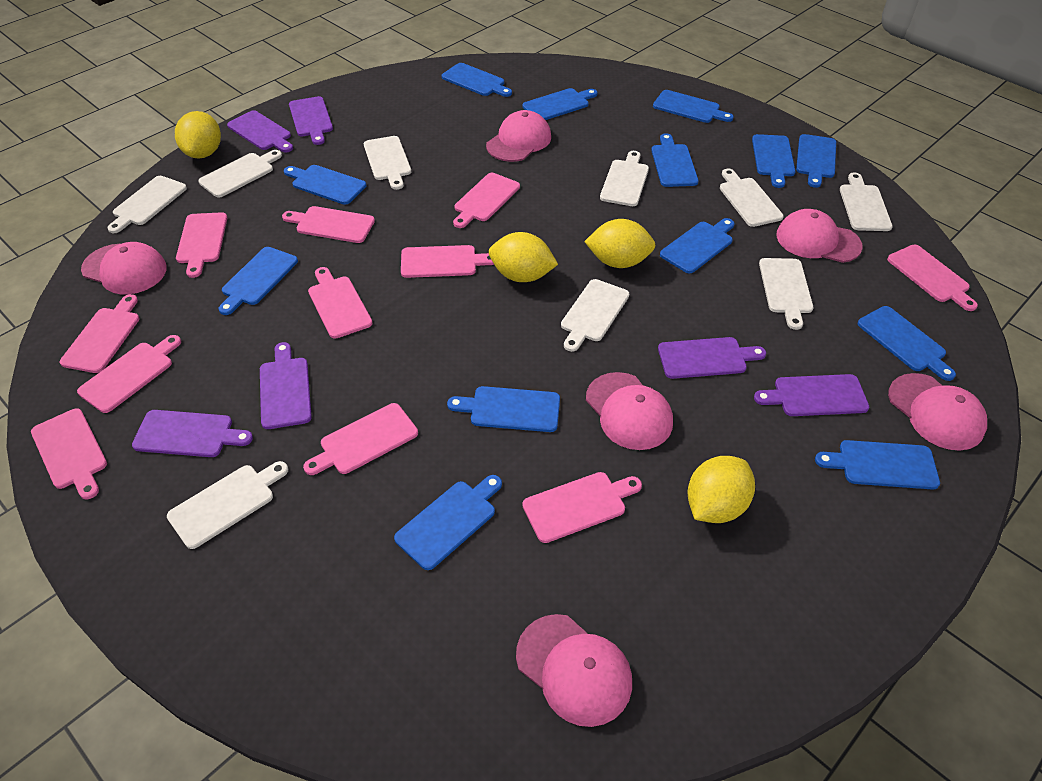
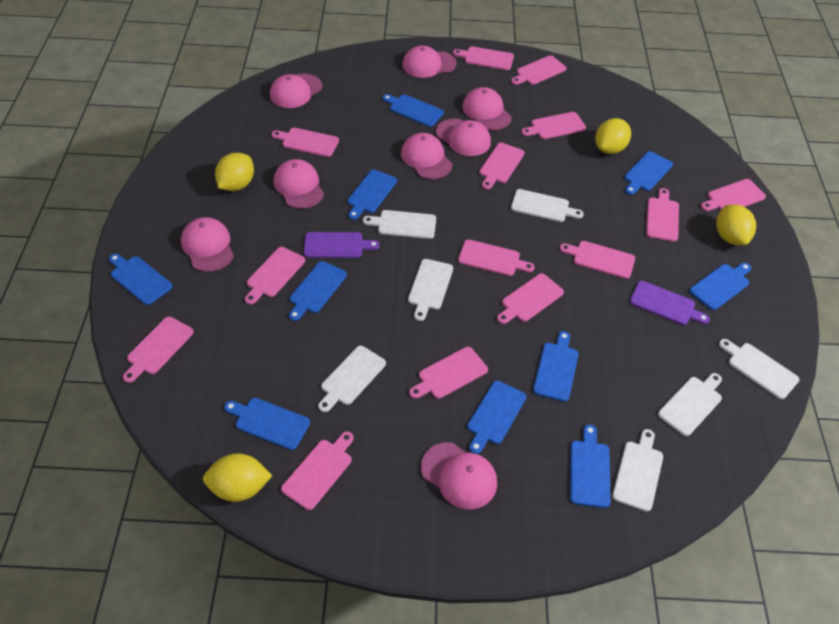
blue cutting board: [219,247,298,315] [284,165,366,205] [394,475,502,570] [442,63,512,97] [447,386,560,432] [523,88,598,120] [651,133,698,187] [653,90,734,123] [660,218,734,273] [752,134,795,188] [796,134,836,188] [815,440,940,490] [858,306,956,381] = 13 -> [109,254,173,305] [224,398,310,450] [289,261,347,321] [347,170,397,220] [382,94,444,127] [467,381,526,454] [533,331,579,402] [570,425,610,508] [624,151,673,195] [689,263,751,310] = 10
pink cap: [81,242,167,295] [486,110,551,162] [516,614,632,727] [586,372,673,450] [776,209,862,263] [888,373,987,451] = 6 -> [181,217,234,272] [270,74,322,108] [274,159,324,209] [401,133,452,179] [402,46,457,78] [421,442,497,509] [436,119,491,156] [462,87,512,130] = 8
pink cutting board: [31,408,107,499] [60,294,139,373] [77,335,181,413] [176,212,227,278] [282,206,375,243] [303,403,418,475] [308,267,373,339] [401,245,494,278] [453,173,520,228] [522,472,642,543] [887,245,978,311] = 11 -> [123,317,194,383] [245,247,305,305] [271,128,339,157] [281,432,354,510] [409,347,488,399] [453,46,514,70] [458,239,535,276] [479,143,525,189] [497,273,564,324] [511,56,566,85] [521,112,586,139] [560,241,635,279] [646,188,679,242] [701,179,766,211] = 14
purple cutting board: [132,410,253,457] [227,110,293,152] [260,342,312,429] [289,96,333,145] [658,337,766,379] [754,374,869,416] = 6 -> [304,232,380,258] [630,281,710,325] = 2
white cutting board: [107,176,187,233] [167,461,288,549] [198,150,282,198] [364,136,411,190] [561,279,629,352] [600,151,649,206] [720,169,784,227] [759,258,813,330] [840,173,893,231] = 9 -> [318,346,386,412] [363,210,436,239] [408,259,453,321] [511,189,584,222] [612,429,663,512] [658,373,722,436] [719,339,799,399] = 7

